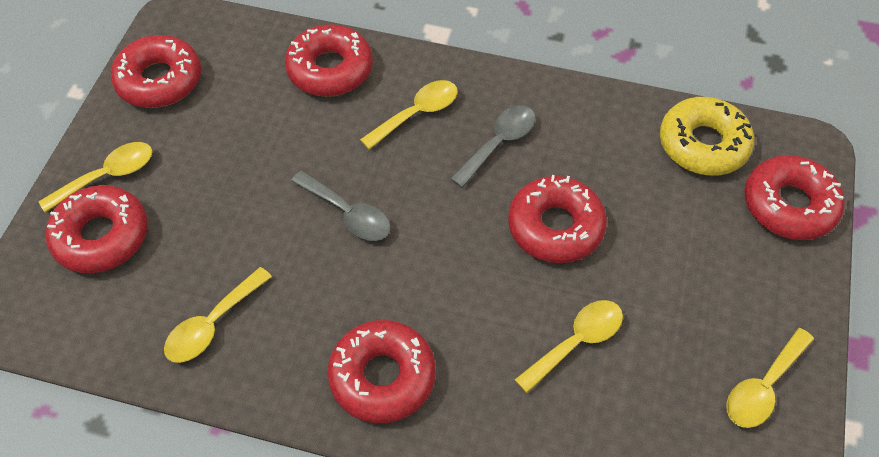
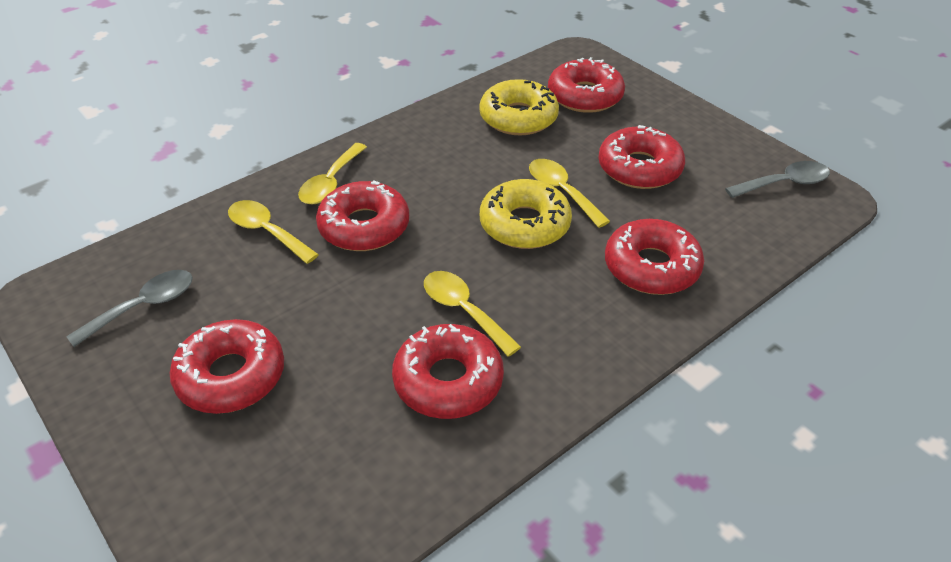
yellow donut: [660,97,754,176] = 1 -> [479,79,559,135] [480,179,572,249] = 2
yellow spoon: [38,142,153,213] [164,267,272,363] [360,80,458,150] [515,300,623,393] [726,328,814,428] = 5 -> [228,200,319,264] [298,143,367,205] [424,271,521,357] [529,159,610,228] = 4

